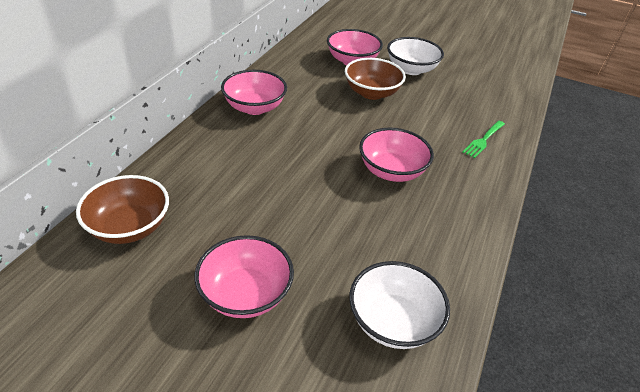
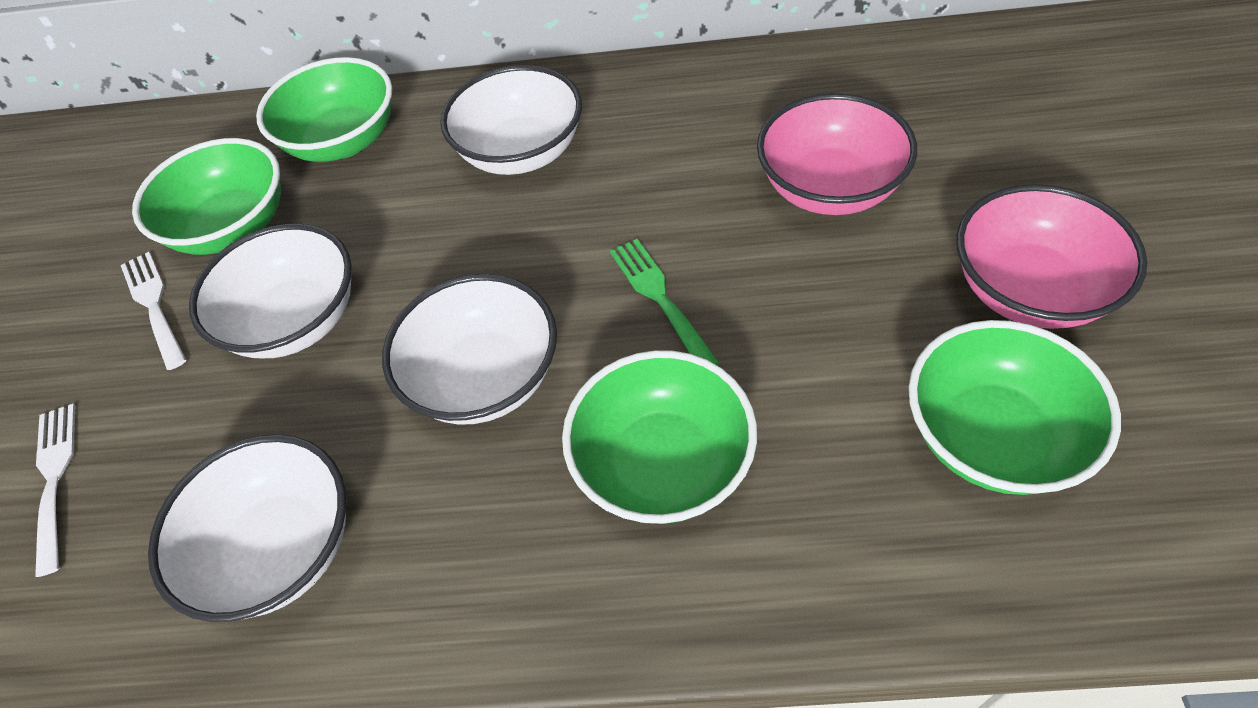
brown bowl: [76,175,169,244] [345,58,406,100] = 2 -> none = 0
green bowl: none = 0 -> [132,138,281,255] [256,57,392,162] [562,350,757,524] [908,320,1121,495] = 4
pink bowl: [194,235,294,318] [221,70,287,115] [327,29,383,65] [359,128,434,182] = 4 -> [757,93,917,215] [956,184,1147,329] = 2
white bowl: [349,261,450,349] [387,37,444,75] = 2 -> [148,434,346,622] [189,223,352,358] [382,274,557,425] [440,65,582,175] = 4
white fork: none = 0 -> [35,404,75,577] [121,252,186,370] = 2

